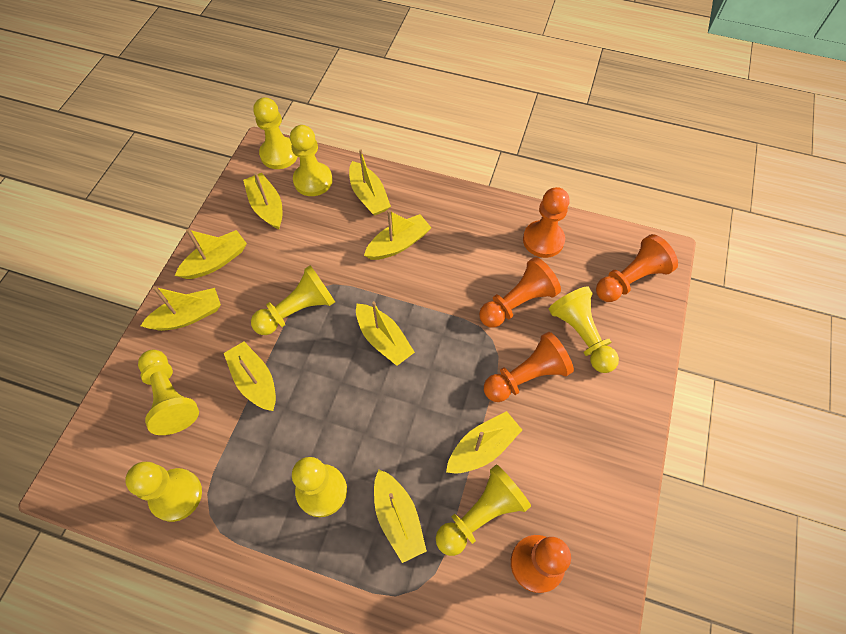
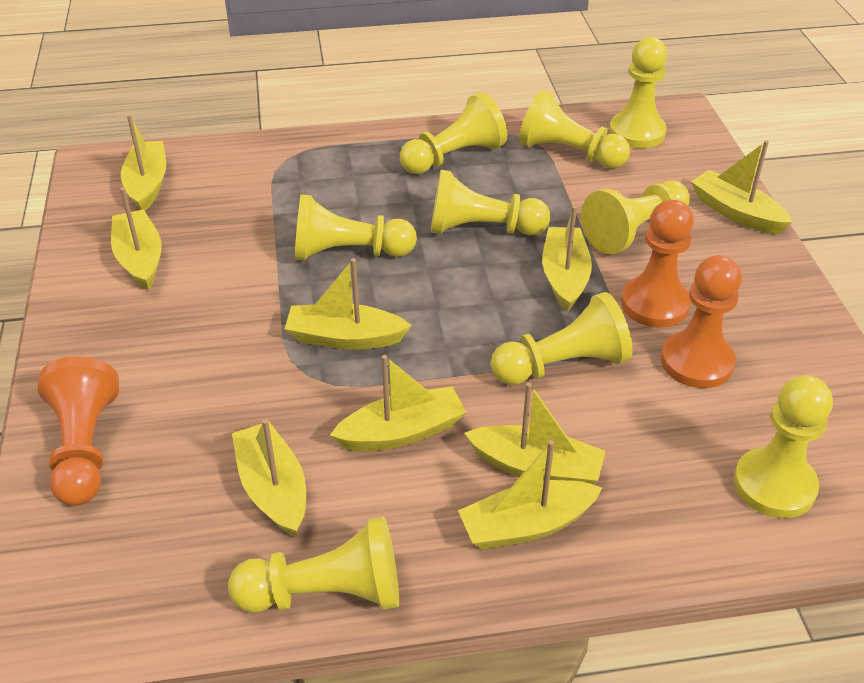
orange pawn: [479,257,561,327] [484,332,574,402] [511,535,571,593] [523,187,570,258] [596,234,678,302] = 5 -> [38,356,119,506] [621,200,694,327] [661,255,742,388] = 3
yellow pawn: [125,462,202,522] [138,350,199,435] [251,265,335,335] [253,97,298,169] [290,125,333,196] [292,457,347,517] [436,465,531,556] [549,286,619,373] = 8 -> [228,516,399,613] [295,194,417,261] [400,92,507,174] [431,170,550,235] [491,292,633,385] [519,90,630,169] [581,181,690,254] [609,37,667,148] [734,375,833,518] = 9

